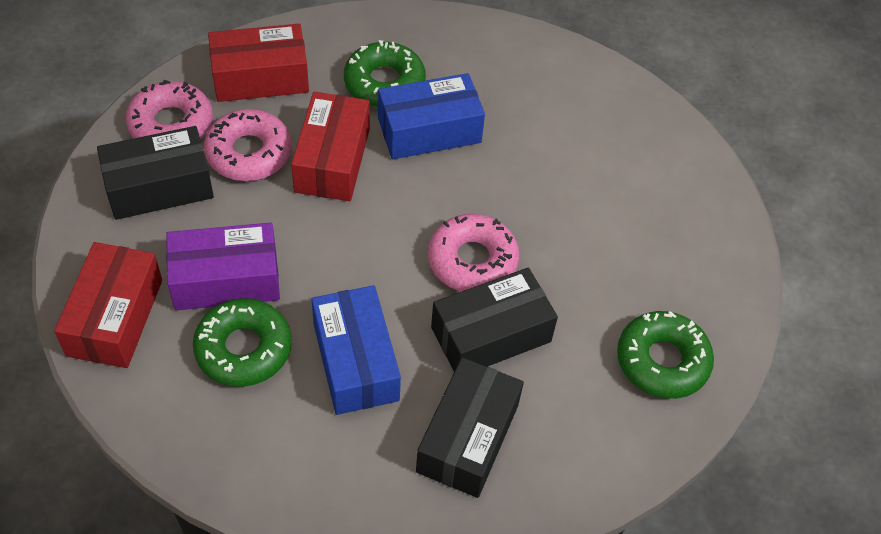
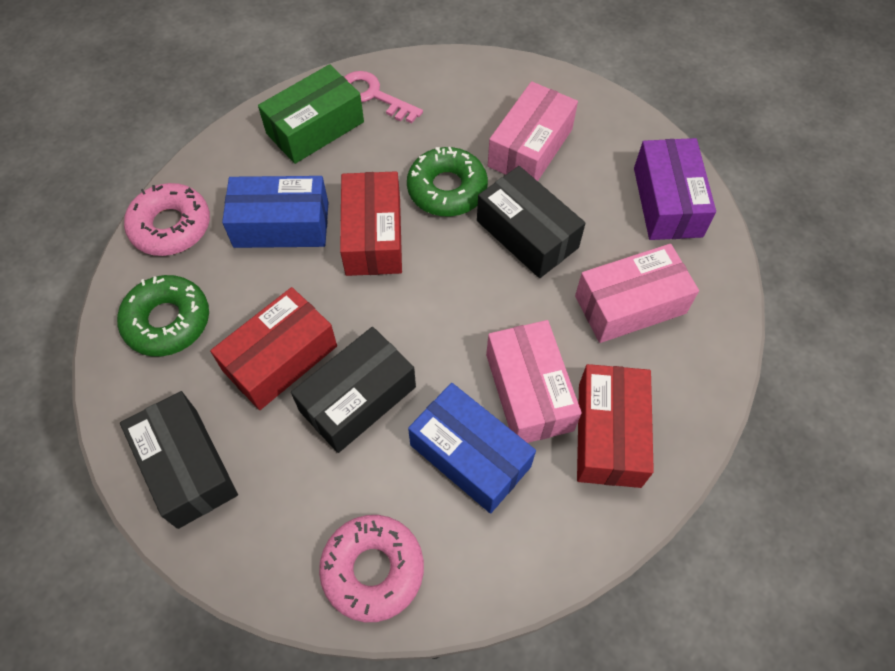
green box: none = 0 -> [258,64,364,164] = 1
green donut: [193,298,292,387] [344,40,426,107] [617,311,714,399] = 3 -> [117,275,209,356] [407,147,488,216] = 2
pink box: none = 0 -> [486,320,582,443] [488,81,578,181] [575,244,699,343] = 3
pink donut: [126,80,213,140] [204,109,292,181] [428,214,519,292] = 3 -> [124,183,210,256] [319,515,424,622] = 2
pink key: none = 0 -> [344,71,423,123] = 1

